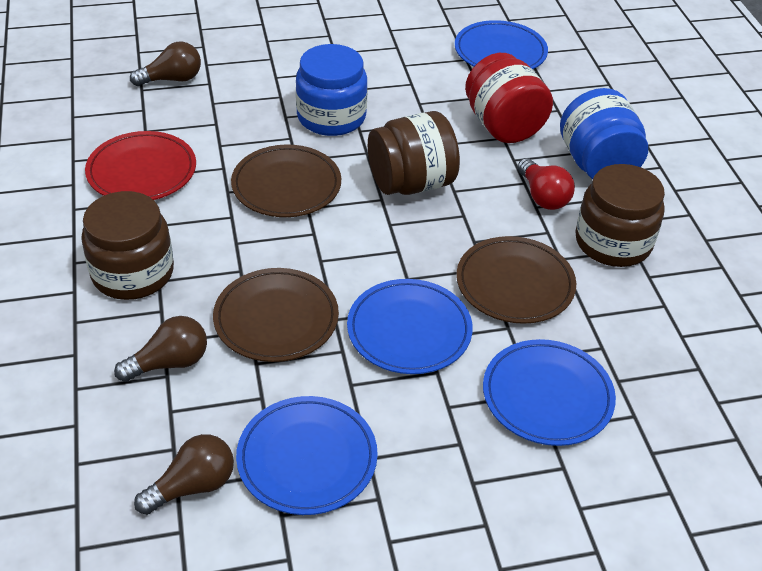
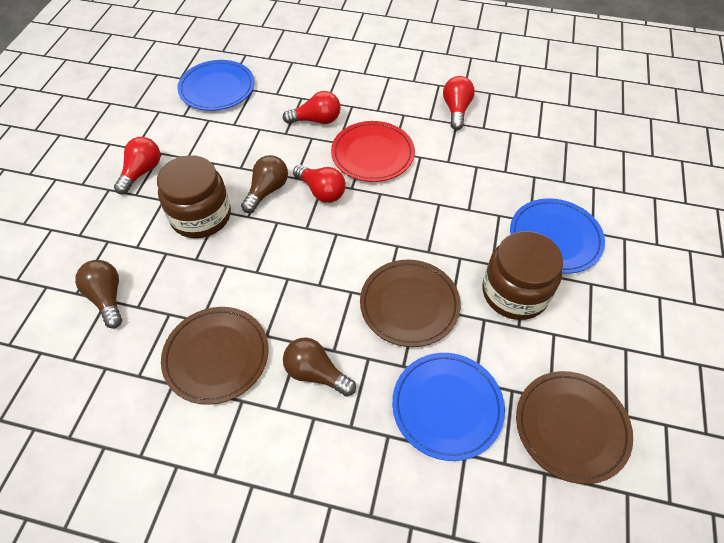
blue jar: [296,44,367,136] [560,88,648,179] = 2 -> none = 0
blue plate: [236,396,378,515] [347,279,473,374] [455,20,548,69] [483,339,616,446] = 4 -> [177,60,255,111] [392,353,505,461] [510,198,605,274] = 3
brown jar: [81,191,174,300] [368,111,460,195] [575,164,665,267] = 3 -> [157,155,231,238] [482,231,563,320] = 2
red jar: [465,53,553,143] = 1 -> none = 0
red light bulb: [517,158,575,210] = 1 -> [114,137,161,194] [283,91,341,124] [293,165,346,203] [443,76,475,130] = 4

